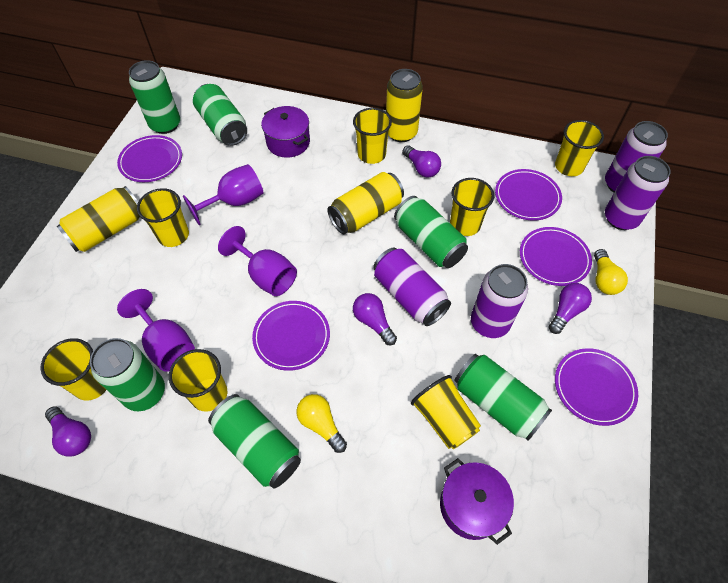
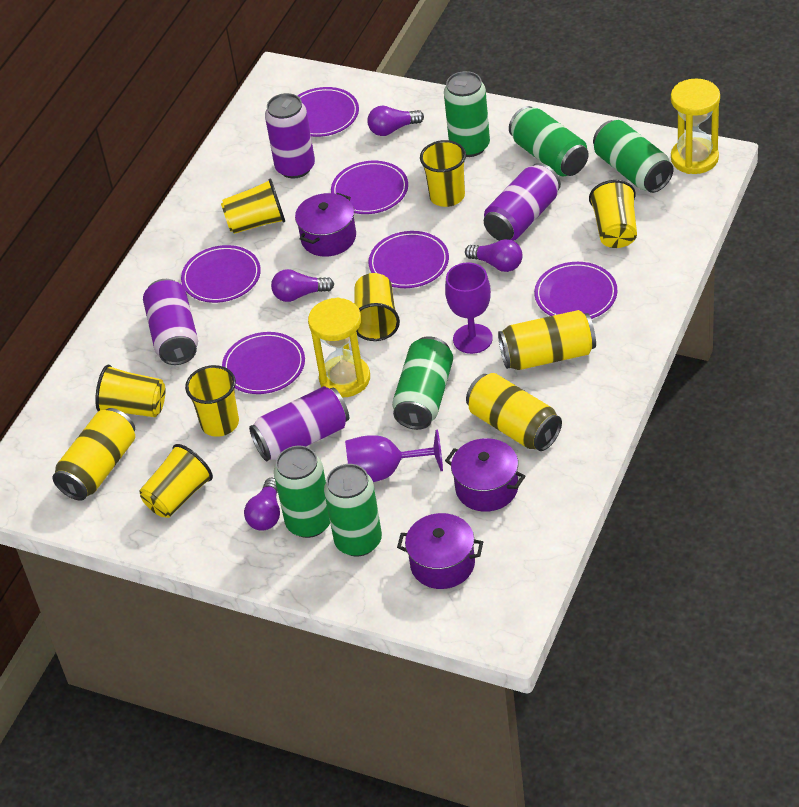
purple goblet: [117,289,195,372] [183,164,263,225] [218,226,297,296] = 3 -> [345,429,443,482] [445,262,493,354] = 2
purple plate: [117,135,182,182] [252,301,330,371] [495,169,562,221] [520,227,592,286] [555,348,638,426] = 5 -> [181,245,261,303] [222,332,305,394] [297,87,359,137] [331,161,408,214] [369,231,449,288] [534,262,617,319] = 6
purple pot: [261,106,310,158] [440,458,514,545] = 2 -> [295,193,356,257] [397,513,483,589] [445,438,525,512] = 3
yellow hourglass: none = 0 -> [308,297,370,398] [671,78,720,174] = 2
yellow light bulb: [296,394,347,453] [594,249,628,295] = 2 -> none = 0

